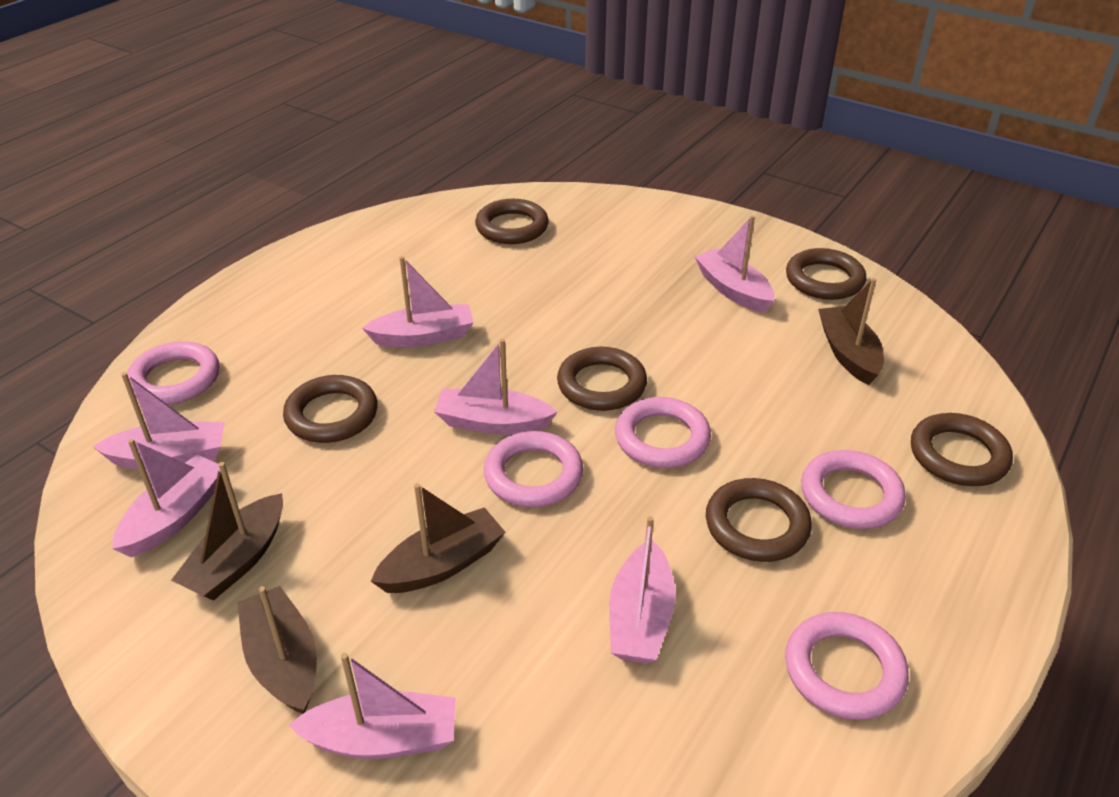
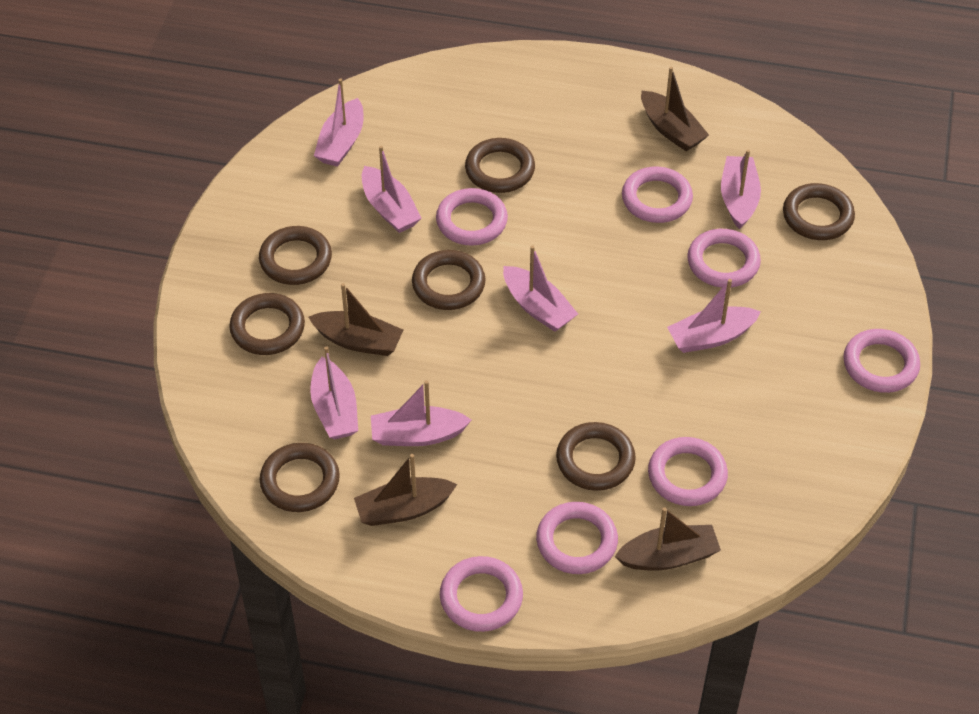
brown ring: [283,375,378,443] [475,199,549,244] [557,347,647,411] [706,478,812,562] [786,248,867,300] [911,413,1013,486] = 6 -> [229,293,305,355] [259,226,332,285] [260,443,340,512] [412,250,485,310] [465,138,535,193] [556,422,636,491] [783,183,855,240] = 7
pink ring: [127,341,220,405] [484,431,583,507] [615,397,711,468] [785,612,909,720] [801,450,906,529] = 5 -> [436,188,508,246] [440,556,523,632] [536,502,618,574] [622,166,693,223] [648,437,728,506] [687,229,761,288] [843,329,920,393] = 7

